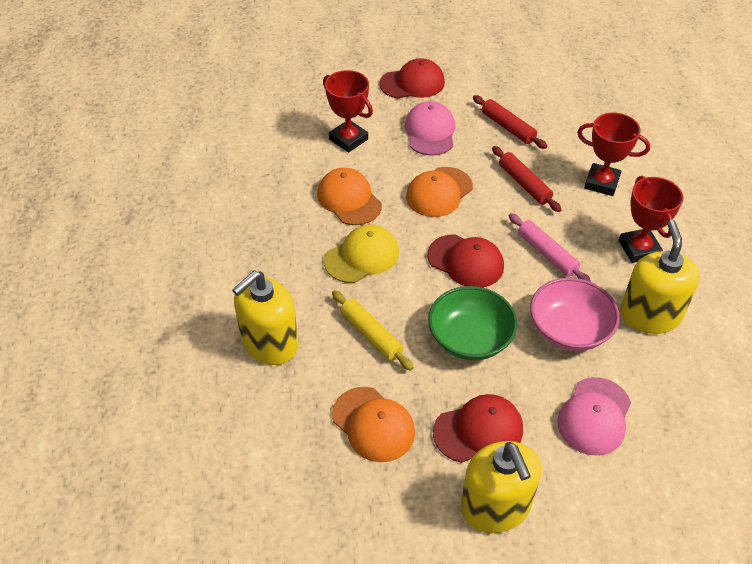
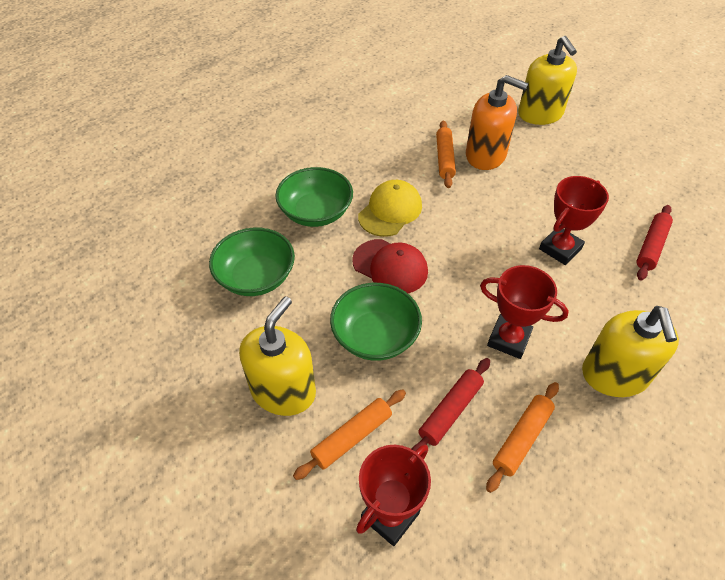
green bowl: [428,286,517,361] = 1 -> [209,228,295,296] [275,167,353,227] [330,283,422,361] = 3
orange cap: [317,168,382,225] [332,387,415,462] [406,167,473,217] = 3 -> none = 0
orange rolling pin: none = 0 -> [293,390,406,480] [436,120,456,188] [486,382,559,493] = 3
orange soap dispenser: none = 0 -> [466,75,528,170] = 1
pink bowl: [530,278,620,351] = 1 -> none = 0
pink cap: [405,101,455,156] [557,377,631,456] = 2 -> none = 0
pink rolling pin: [509,213,591,282] = 1 -> none = 0
red cap: [379,58,445,99] [427,234,504,288] [433,394,523,463] = 3 -> [352,239,428,293] = 1
yellow rolling pin: [332,290,414,371] = 1 -> none = 0

